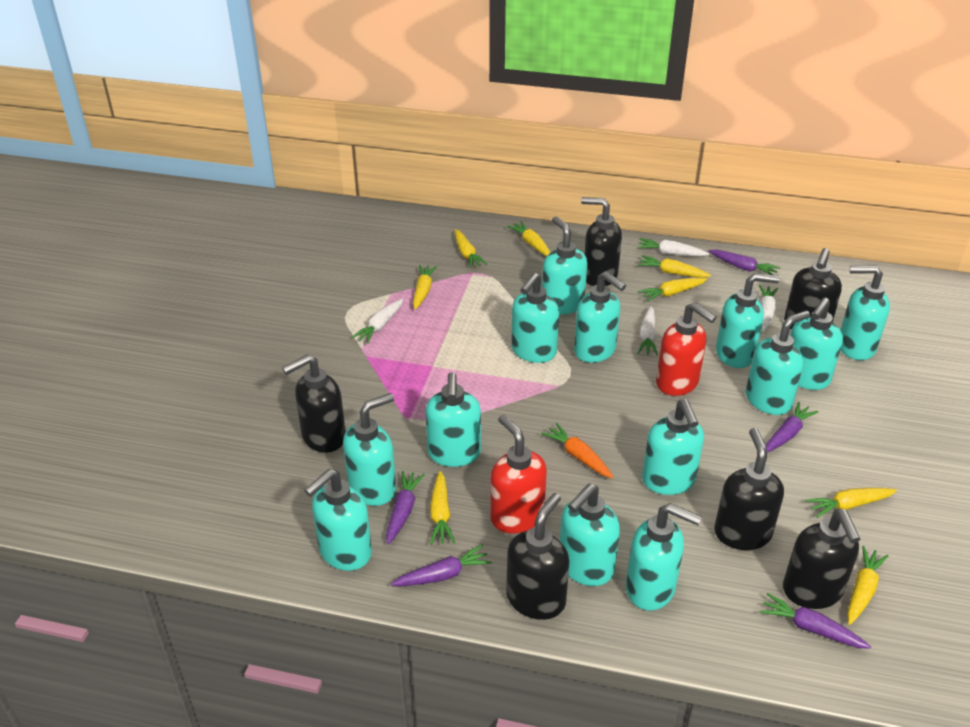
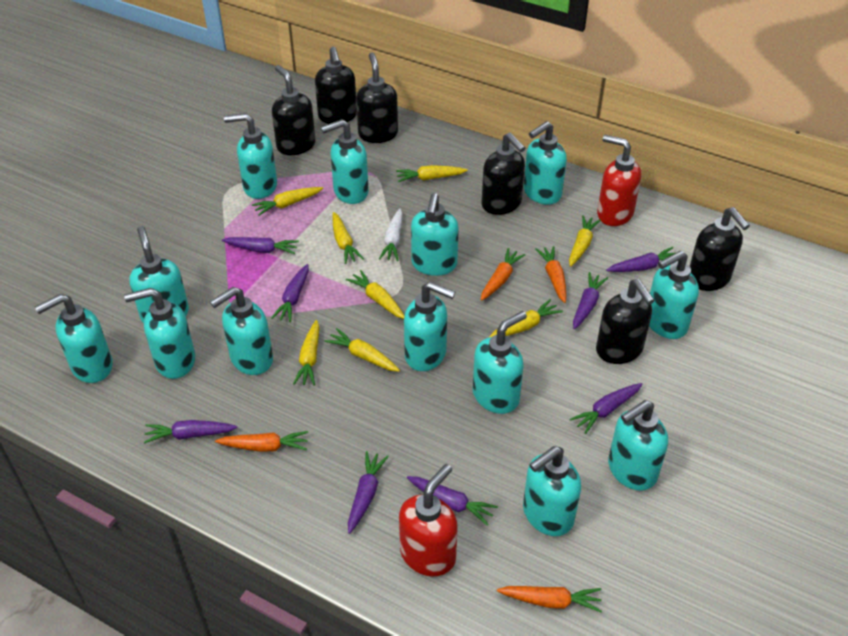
orange carrot: [541,423,613,478] = 1 -> [215,431,308,452] [481,248,526,301] [497,586,602,613] [535,246,566,303] = 4
purple carrot: [386,471,425,544] [391,545,492,586] [709,250,780,275] [760,593,871,649] [766,402,818,452] = 5 -> [144,420,237,443] [222,237,299,254] [271,264,309,322] [348,451,389,534] [407,476,498,526] [570,383,642,434] [573,272,608,329] [606,247,675,272] = 8
white carrot: [351,299,403,344] [637,238,709,256] [637,306,658,356] [759,285,778,332] = 4 -> [379,209,403,261] = 1

